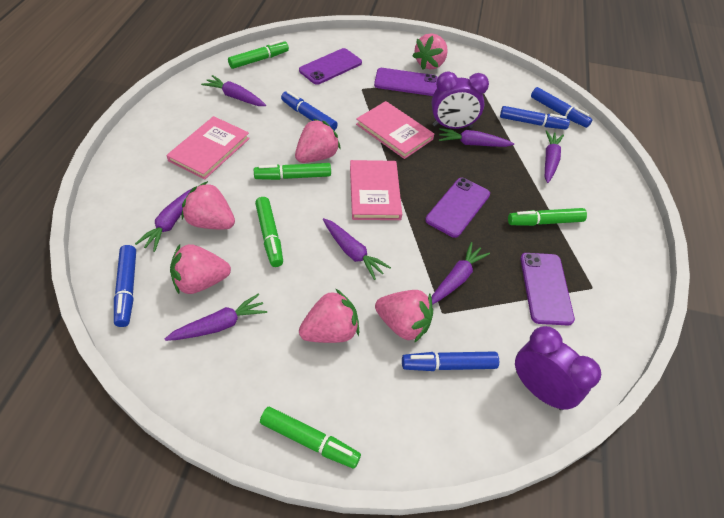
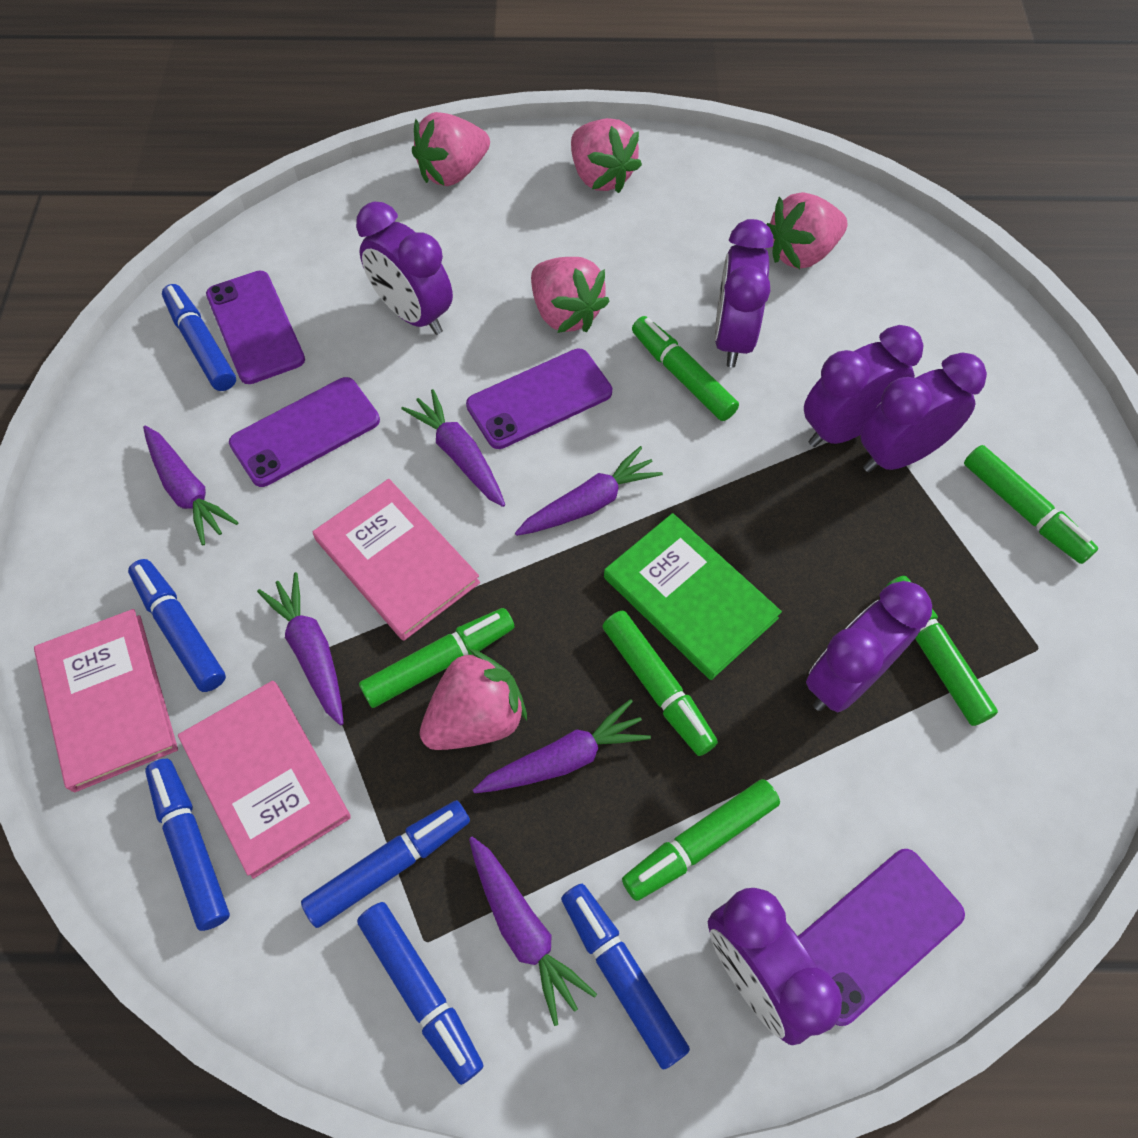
blue marker: [114,245,136,327] [281,91,338,131] [402,351,499,371] [500,106,570,129] [531,87,592,128] = 5 -> [128,559,226,692] [145,759,230,931] [162,284,236,391] [301,800,470,928] [357,902,484,1085] [561,884,690,1070] = 6
green book: none = 0 -> [604,513,782,680] = 1
green marker: [228,40,289,69] [254,163,331,180] [255,197,283,267] [260,407,361,469] [508,208,587,226] = 5 -> [359,608,515,708] [603,611,718,756] [622,779,780,901] [632,316,739,421] [886,576,998,726] [964,445,1098,564] = 6
pink strawberry: [170,244,231,294] [182,181,235,229] [295,119,341,163] [299,289,359,343] [375,290,433,343] [413,33,448,70] = 6 -> [412,112,490,186] [420,648,527,750] [531,257,610,333] [571,118,642,193] [766,192,848,269] = 5
purple carrot: [135,188,193,252] [165,294,267,341] [201,75,266,106] [323,218,391,280] [432,242,490,305] [439,128,514,147] [545,130,564,183] = 7 -> [143,425,239,545] [257,572,344,726] [401,389,505,507] [469,836,597,1026] [473,699,651,793] [515,446,663,536] = 6
purple clock: [432,71,489,129] [515,326,601,410] = 2 -> [356,202,453,335] [708,888,842,1045] [715,219,774,368] [804,325,924,447] [806,581,932,712] [860,352,987,472] = 6

